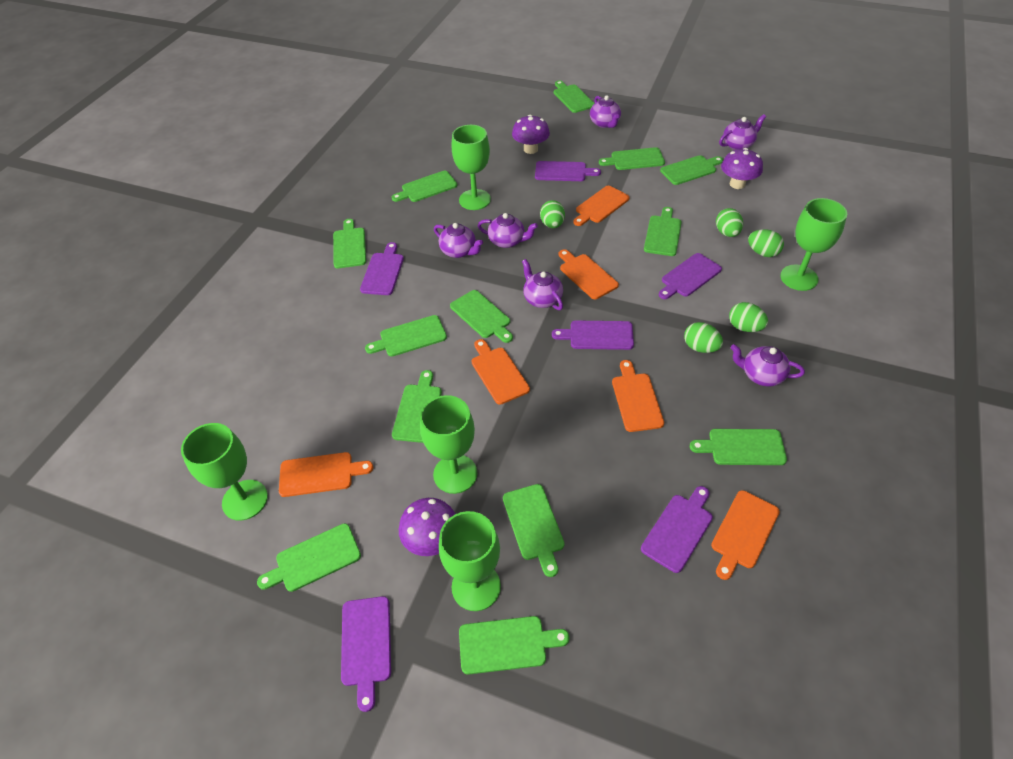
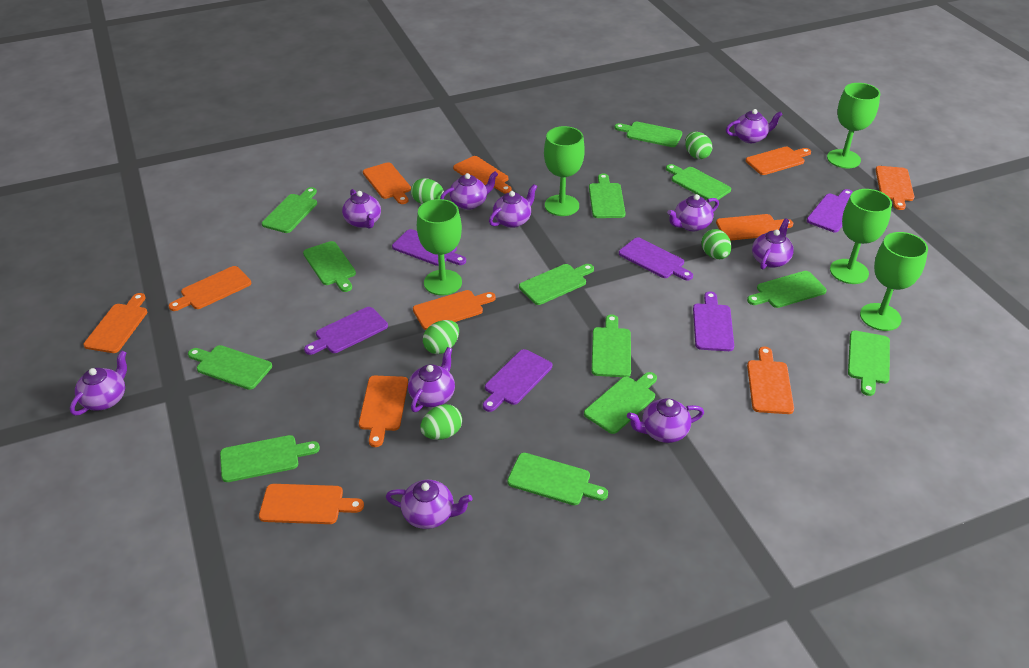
orange cutting board: [279,452,373,497] [472,339,530,405] [559,249,619,299] [573,186,630,226] [612,360,664,432] [711,490,780,580] = 6 -> [83,293,147,353] [169,266,251,311] [259,484,364,524] [359,376,408,447] [363,162,411,204] [413,290,496,330] [453,156,512,194] [716,214,793,241] [746,147,811,175] [747,347,794,414] [876,166,914,210] = 11
purple mushroom: [399,498,456,556] [512,115,550,154] [721,148,763,189] = 3 -> none = 0
purple teapot: [434,223,483,258] [478,213,538,248] [522,259,563,310] [590,95,621,128] [719,114,766,150] [731,344,805,387] = 6 -> [70,350,127,415] [342,189,381,228] [386,480,472,529] [408,347,455,412] [440,171,498,210] [489,184,537,228] [627,398,704,443] [667,194,719,231] [726,109,783,143] [752,218,794,270] = 10

